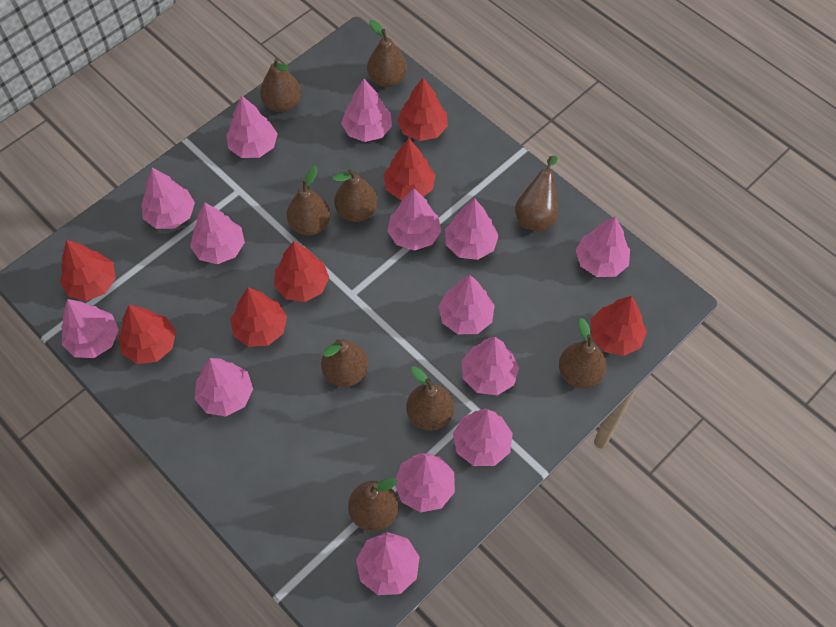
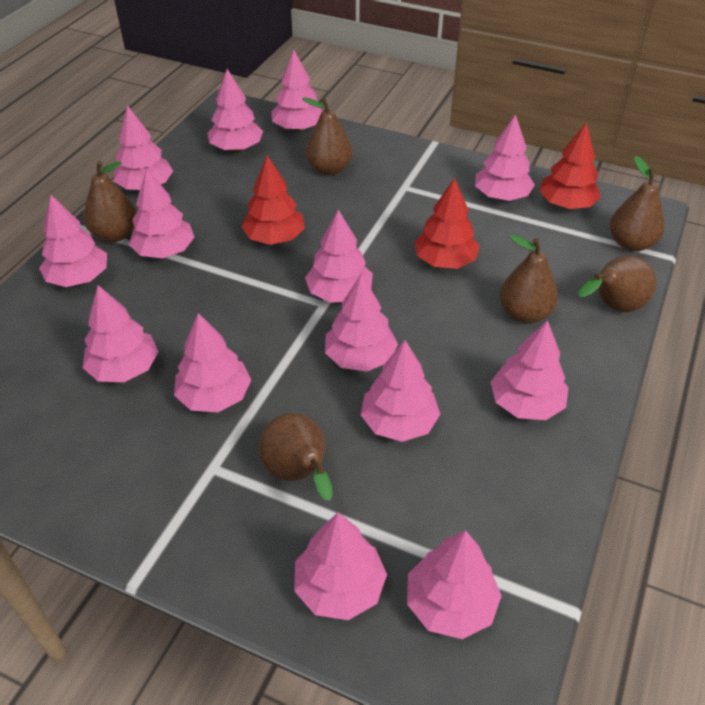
brown pear: [260,58,301,112] [287,166,331,235] [321,339,369,387] [333,169,378,222] [348,478,399,531] [367,20,407,87] [406,366,454,431] [515,156,559,232] [559,318,607,388] = 9 -> [84,161,136,242] [258,413,333,501] [302,97,352,176] [500,234,558,323] [579,255,656,312] [610,156,665,252] = 6
red tree: [60,240,116,301] [118,305,176,364] [230,287,287,347] [274,241,329,302] [383,139,436,200] [397,78,448,141] [591,296,647,356] = 7 -> [241,155,305,245] [415,178,480,269] [539,122,601,209] = 3

